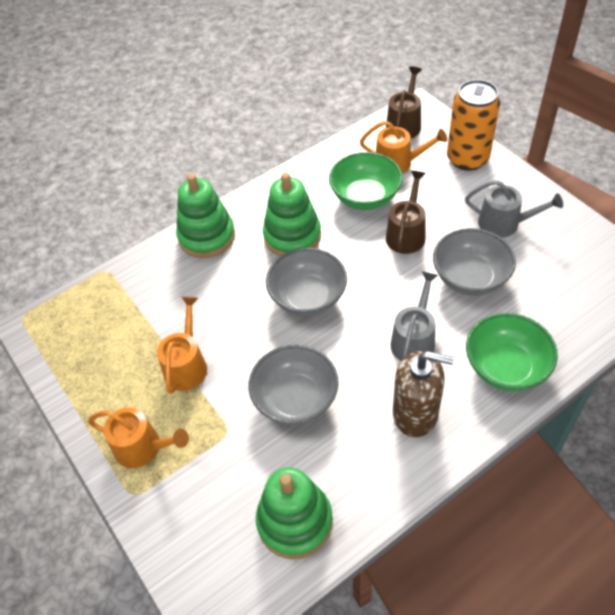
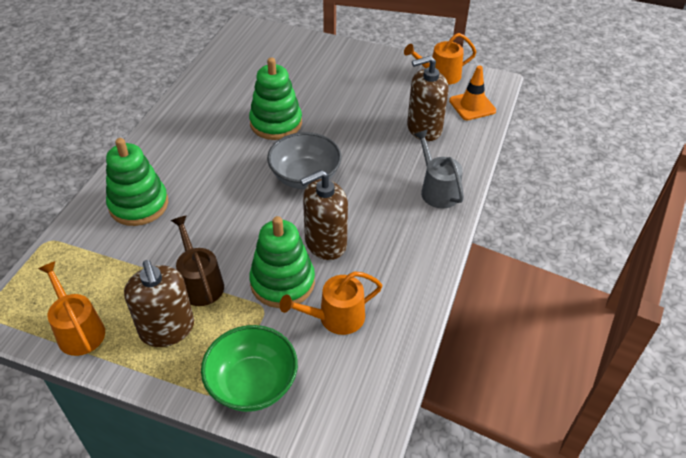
brown soap dispenser: [393,351,454,437] = 1 -> [124,260,194,347] [300,170,348,260] [407,56,449,141] = 3
brown watering can: [386,67,422,138] [386,171,426,254] = 2 -> [171,215,224,306] = 1
green bowl: [329,152,403,210] [466,313,558,391] = 2 -> [201,325,298,412] = 1
grey bowl: [249,345,339,425] [266,248,347,316] [433,228,516,296] = 3 -> [267,132,342,189] = 1
grey watering can: [390,271,438,361] [465,180,563,238] = 2 -> [414,130,464,209] = 1
orange can: [447,80,500,171] = 1 -> none = 0
orange traffic cone: none = 0 -> [449,66,496,120] = 1

